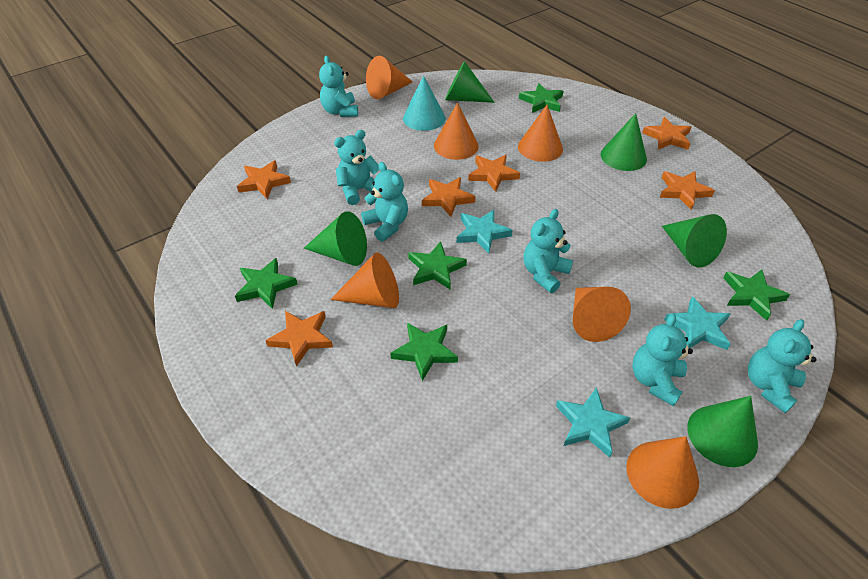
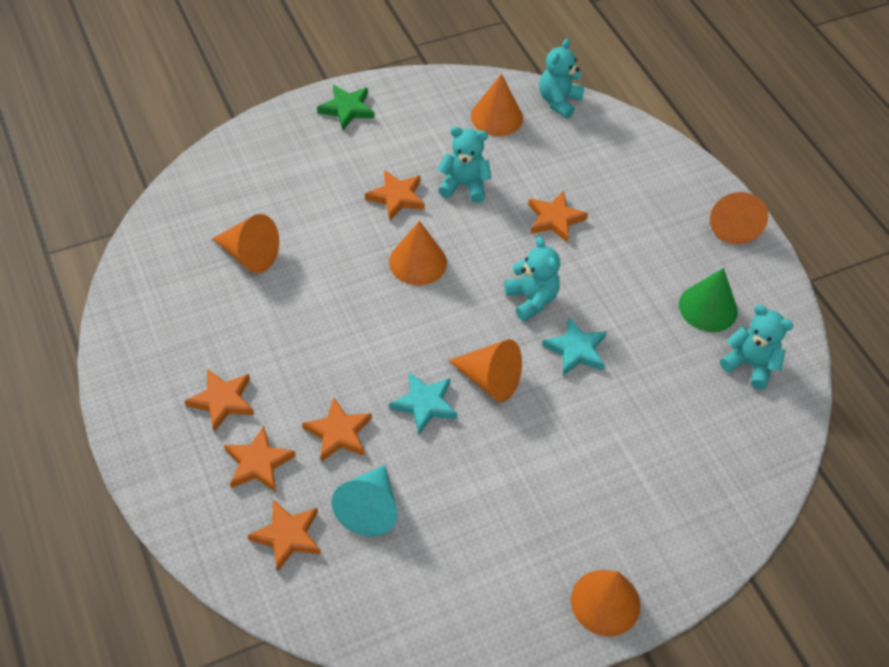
green cone: [304,211,367,266] [445,61,495,103] [600,113,647,171] [662,214,727,268] [687,396,758,467] = 5 -> [679,268,738,332] = 1
green star: [235,258,298,309] [390,323,458,381] [408,241,467,289] [519,83,563,113] [723,269,790,321] = 5 -> [317,85,375,130] = 1
turquoise star: [457,210,513,254] [556,387,630,457] [664,296,731,350] = 3 -> [389,372,458,435] [542,317,606,376] = 2
turquoise teddy bear: [319,55,358,117] [334,130,379,205] [361,162,408,242] [524,209,573,293] [632,314,693,407] [748,319,816,413] = 6 -> [438,127,491,203] [504,237,560,321] [539,39,585,119] [720,305,793,390] = 4

